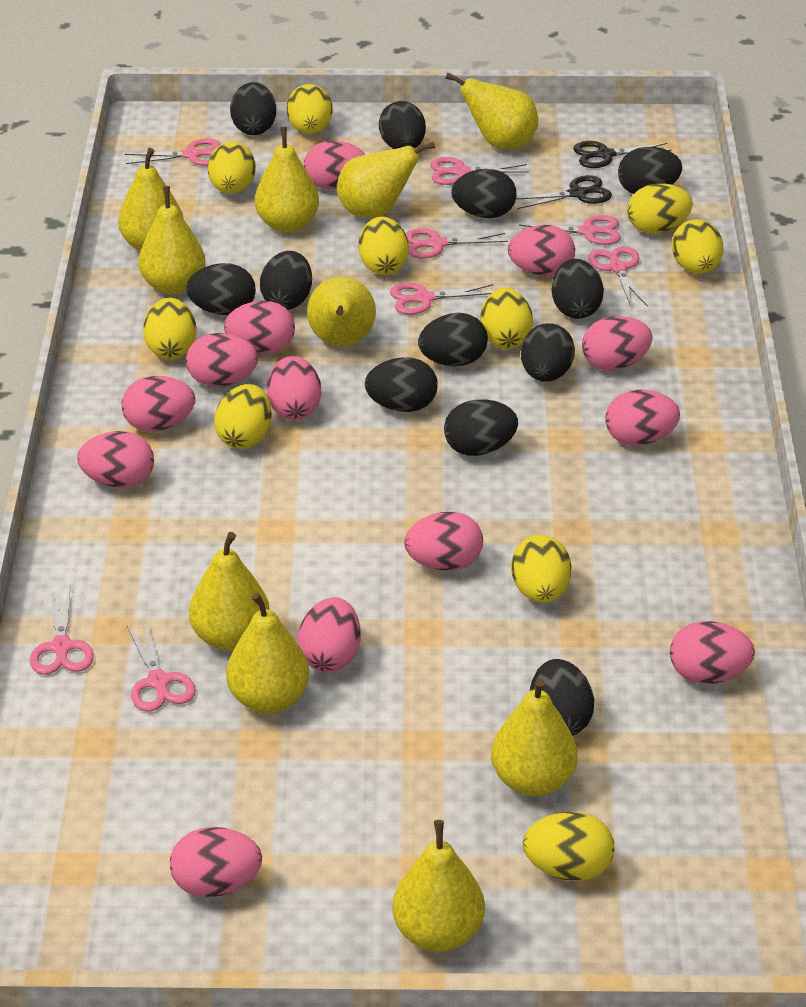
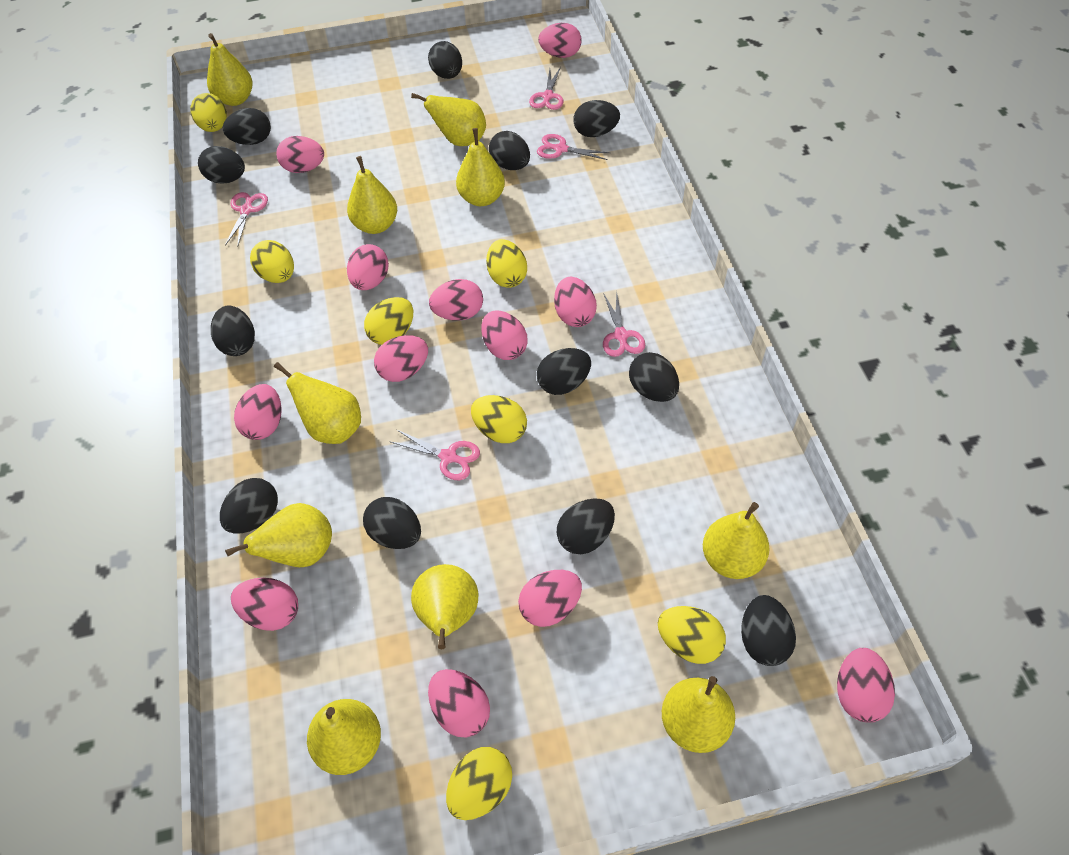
black scissors: [516,175,612,209] [573,141,672,168] = 2 -> none = 0
pink egg: [77,431,154,488] [122,376,195,432] [170,827,262,898] [186,333,258,387] [224,301,295,354] [267,356,321,420] [298,597,360,672] [304,140,365,189] [404,512,483,571] [508,225,575,276] [582,316,653,370] [606,390,680,446] [670,621,755,684] = 13 -> [231,578,298,631] [234,384,282,440] [276,136,324,173] [347,244,389,290] [374,335,428,382] [428,669,490,737] [429,279,483,321] [481,311,528,360] [518,570,582,627] [538,23,582,58] [554,277,597,327] [837,648,895,723] = 12
pink scissors: [30,588,94,675] [125,138,220,166] [127,623,196,712] [390,283,493,315] [406,228,508,259] [430,157,529,185] [519,215,621,245] [588,246,648,306] = 8 -> [225,192,268,247] [389,429,480,480] [529,67,564,110] [537,134,610,160] [603,291,645,357] = 5
yellow egg: [143,298,196,359] [207,142,256,194] [214,384,272,449] [286,84,333,134] [358,217,409,275] [480,288,533,349] [511,535,571,603] [523,812,614,881] [627,183,693,234] [672,219,723,274] = 10 -> [190,93,227,132] [250,240,294,283] [364,297,413,345] [446,747,512,820] [471,395,527,443] [486,239,527,288] [658,606,726,664] = 7

